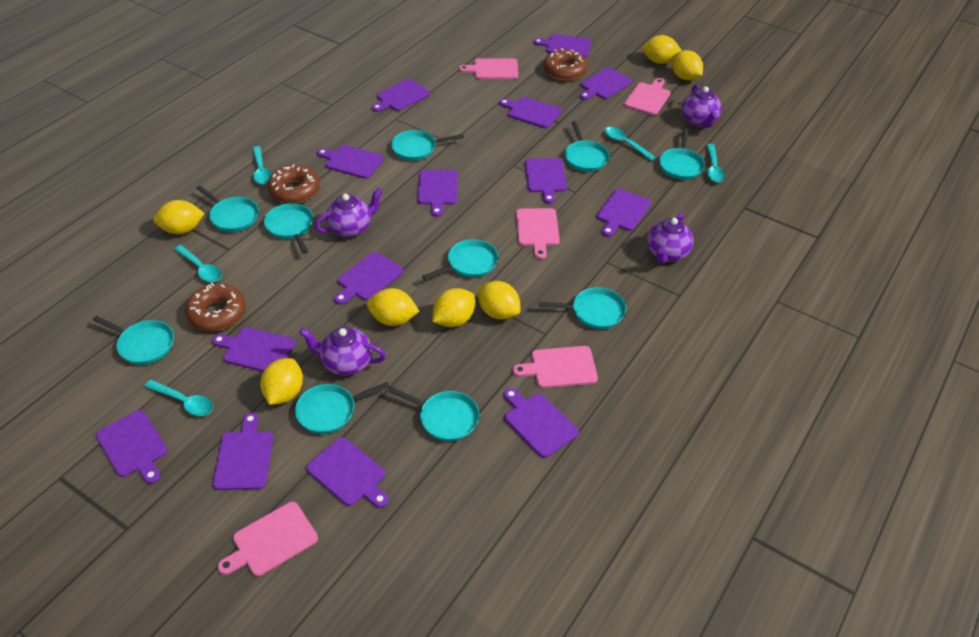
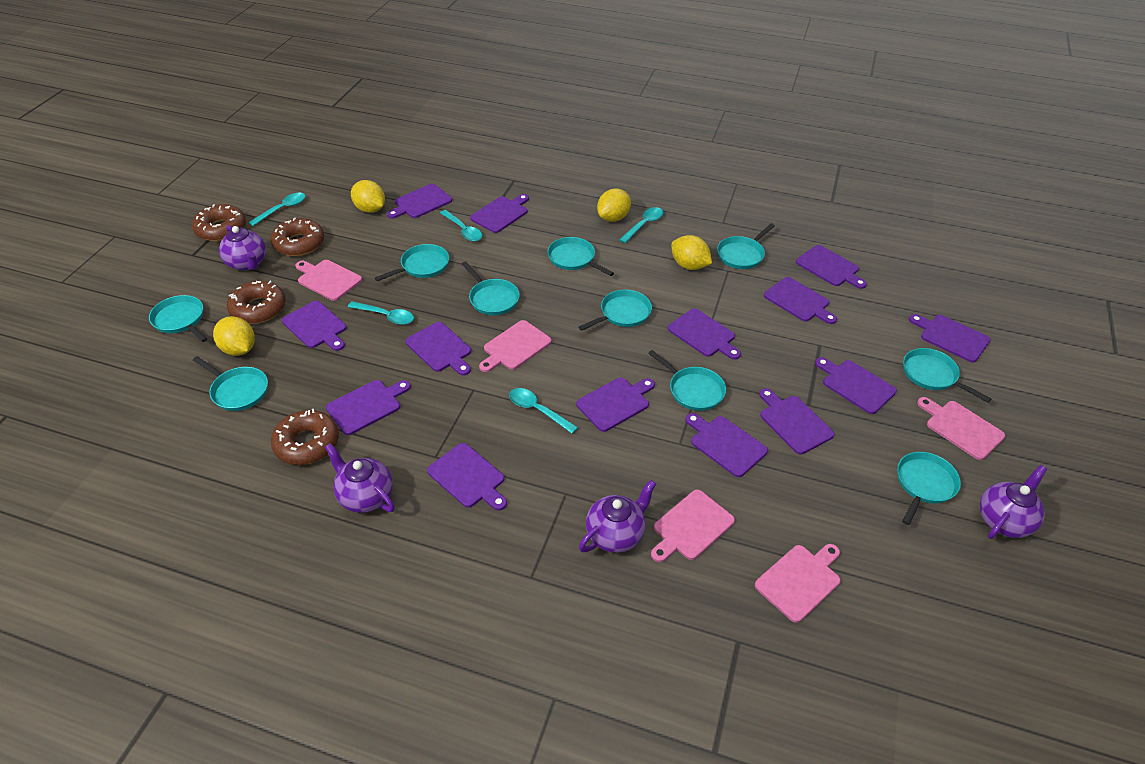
brown donut: [185,283,246,331] [267,164,320,203] [543,48,588,81] = 3 -> [192,204,246,241] [227,281,286,324] [270,218,324,256] [271,409,339,465] = 4
yellow lemon: [153,200,205,234] [260,358,303,405] [367,288,419,326] [432,288,475,327] [478,281,521,319] [642,35,682,64] [672,50,703,80] = 7 -> [213,316,255,356] [351,180,385,213] [597,189,631,222] [671,235,712,270] = 4

